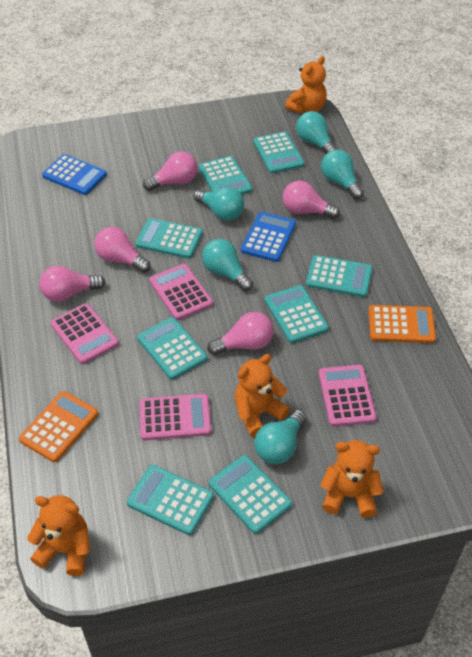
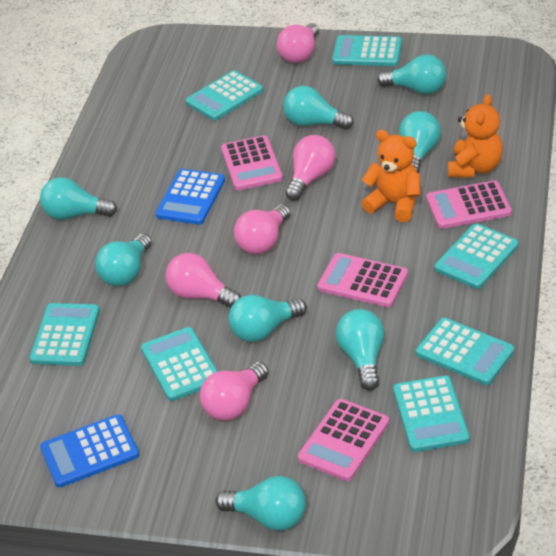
orange calculator: [19,391,98,462] [368,305,436,343] = 2 -> none = 0
orange teddy bear: [27,495,90,576] [234,354,290,437] [285,56,327,114] [320,440,384,518] = 4 -> [361,130,420,222] [448,94,503,178] = 2
turquoise calculator: [127,465,214,535] [135,218,203,259] [137,317,207,380] [199,156,252,195] [209,455,292,534] [253,132,304,174] [265,285,329,343] [306,255,372,297] = 8 -> [29,303,100,366] [141,327,218,401] [186,70,263,121] [332,35,402,66] [393,375,470,452] [416,318,514,385] [435,223,519,289] = 7
turquoise light bulb: [194,187,244,221] [202,239,253,291] [254,410,307,464] [296,111,337,154] [321,149,364,199] = 5 -> [40,177,117,220] [95,234,152,286] [215,476,306,531] [228,295,307,342] [283,86,354,130] [336,309,384,390] [377,54,446,95] [399,111,441,173] = 8

